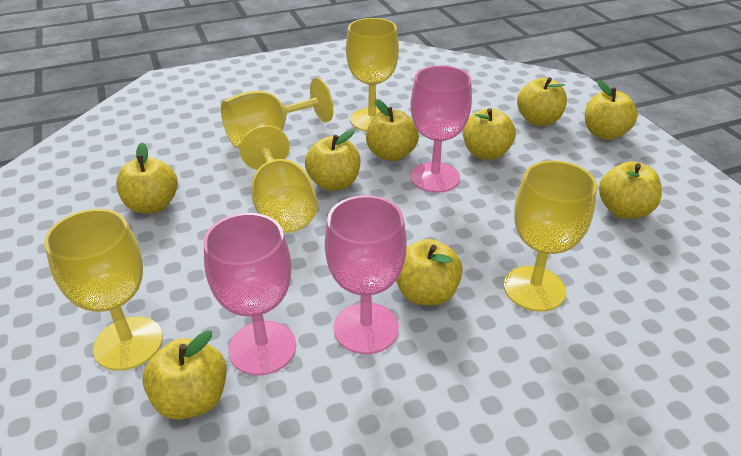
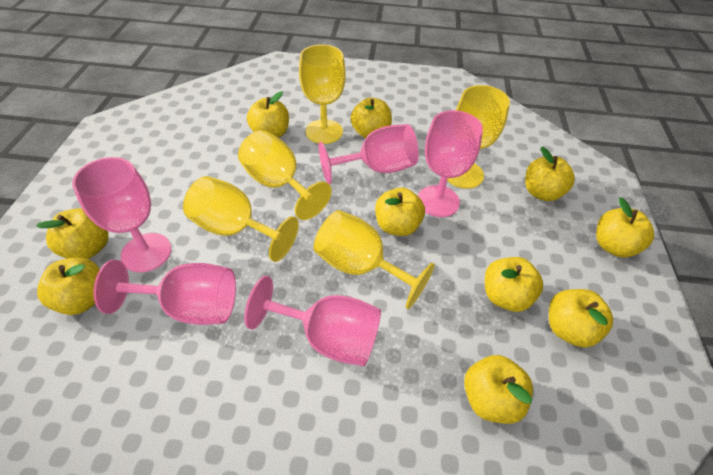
pink goblet: [203,213,296,375] [325,195,407,354] [410,66,472,193] = 3 -> [72,157,171,272] [93,260,236,325] [244,276,381,366] [319,124,419,184] [418,110,483,217] = 5
yellow apple: [116,143,178,214] [142,330,227,420] [305,129,360,191] [366,99,419,161] [396,239,463,305] [463,108,516,160] [517,77,567,126] [585,80,638,140] [599,161,662,219] = 9 -> [36,208,109,259] [37,258,100,315] [247,91,289,138] [351,98,392,138] [375,187,425,236] [464,355,533,424] [485,257,543,312] [525,147,575,201] [549,289,613,348] [596,197,654,258] = 10

